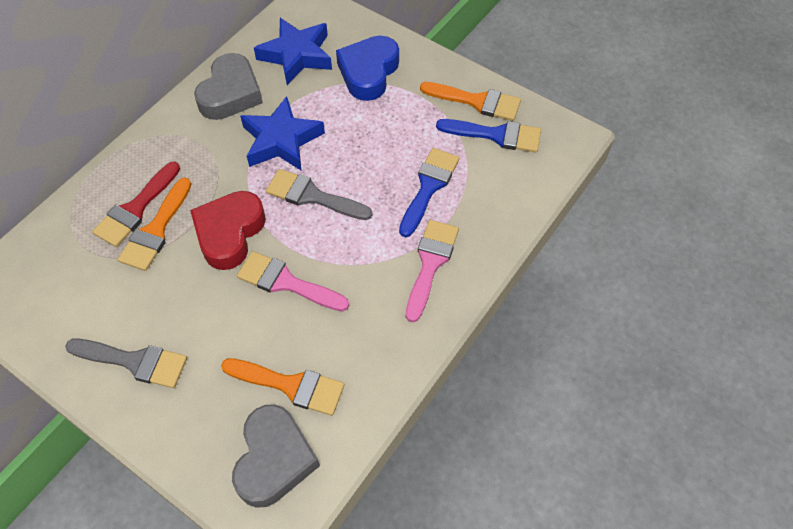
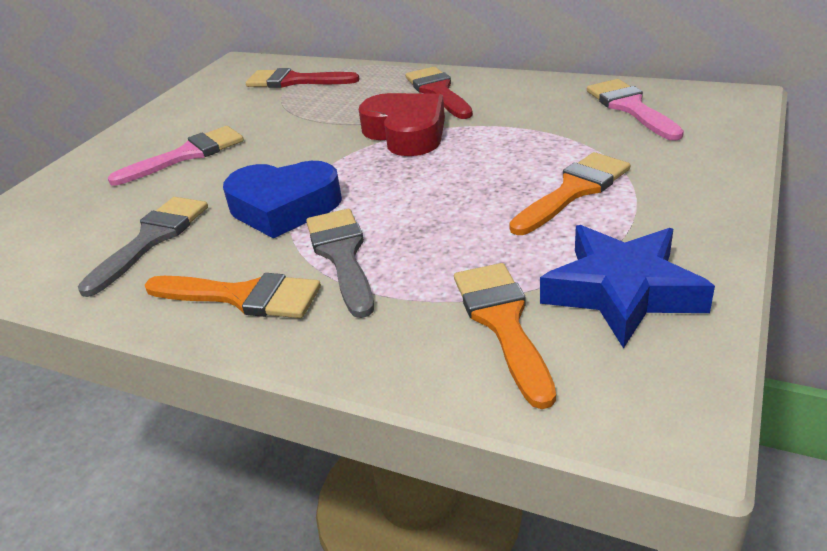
blue brush: [399,148,459,237] [436,119,541,153] = 2 -> none = 0
blue star: [240,96,325,170] [254,18,332,85] = 2 -> [540,225,715,349] = 1
grey heart: [194,53,263,120] [232,404,320,508] = 2 -> none = 0
red brush: [92,162,180,247] = 1 -> [246,68,360,88] [406,67,473,119] = 2

